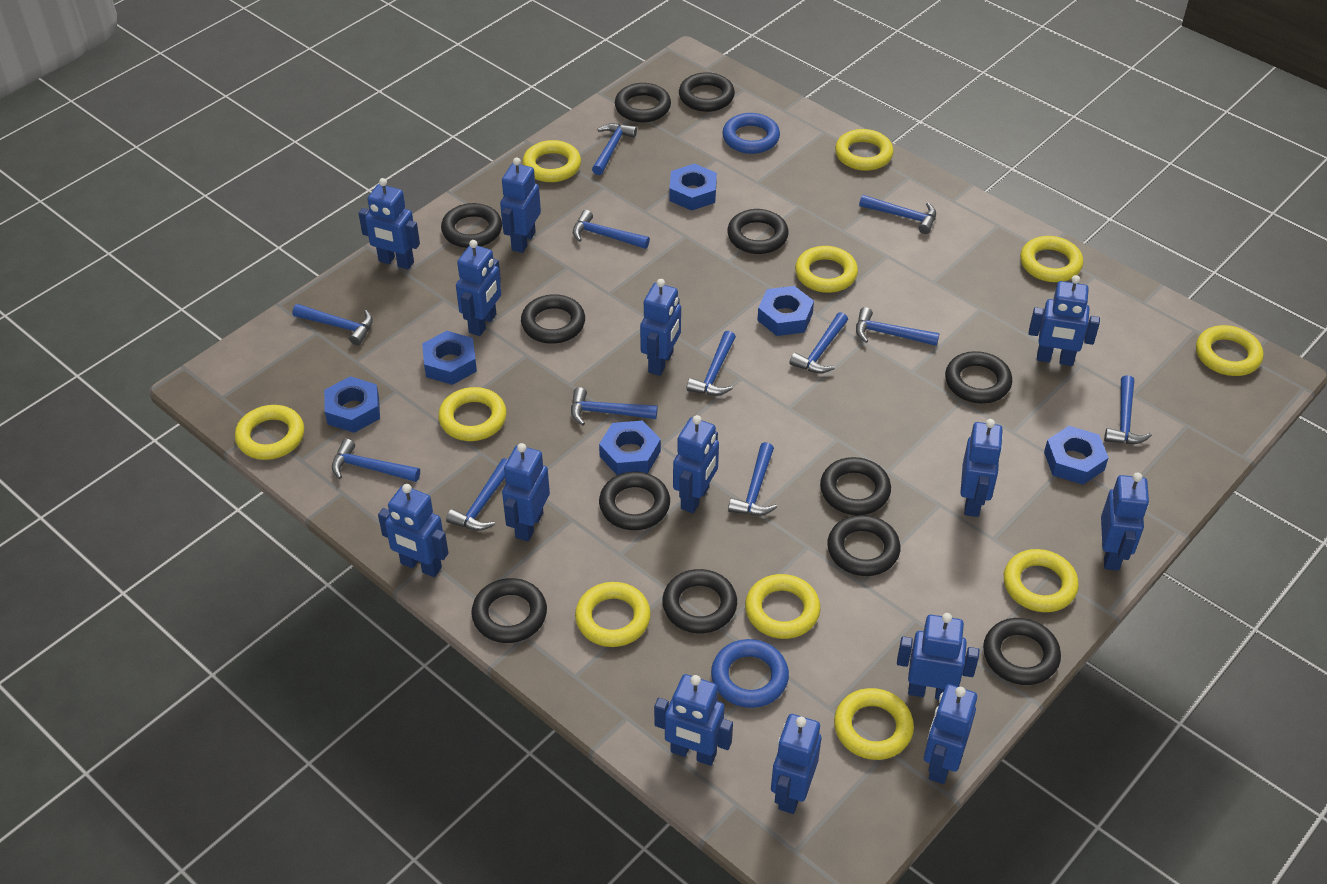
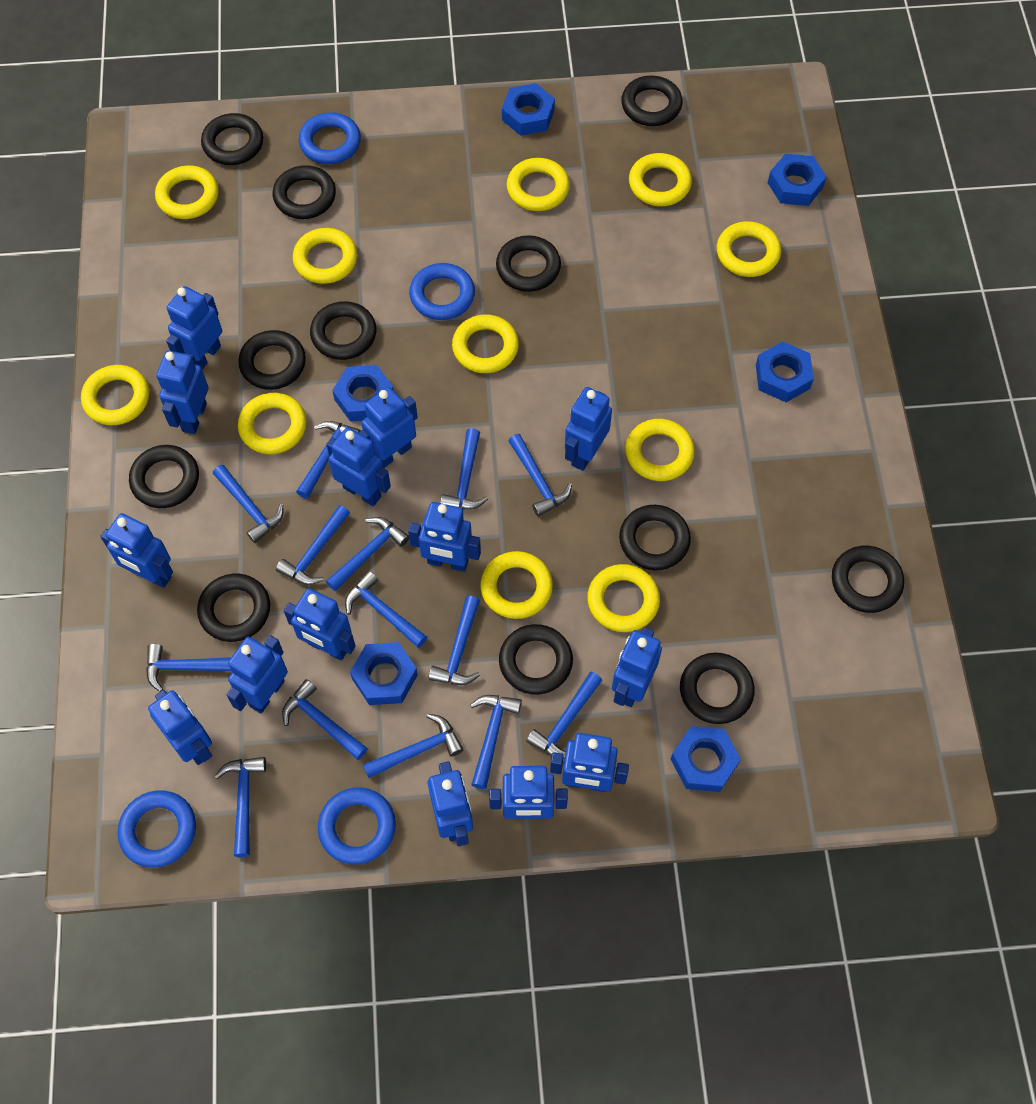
blue hammer: [292,304,373,345] [332,439,420,482] [446,458,508,531] [571,387,658,426] [573,210,650,249] [592,123,637,175] [687,331,736,396] [728,442,777,516] [790,312,848,373] [856,307,940,346] [859,195,936,234] [1104,375,1152,444] = 12 -> [146,644,231,692] [213,465,283,543] [214,757,266,857] [276,505,350,585] [282,679,368,760] [296,421,361,499] [326,517,409,591] [345,571,427,648] [363,714,464,778] [429,596,480,685] [440,428,488,510] [470,695,522,789] [508,434,572,517] [526,672,602,759] = 14
blue ring: [711,639,789,708] [722,113,780,154] = 2 -> [118,791,196,868] [299,112,361,164] [318,788,396,864] [409,263,475,320] = 4

